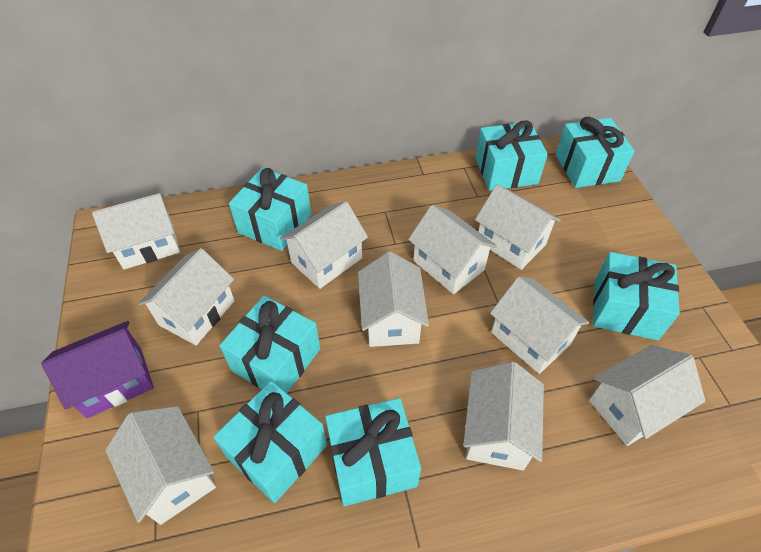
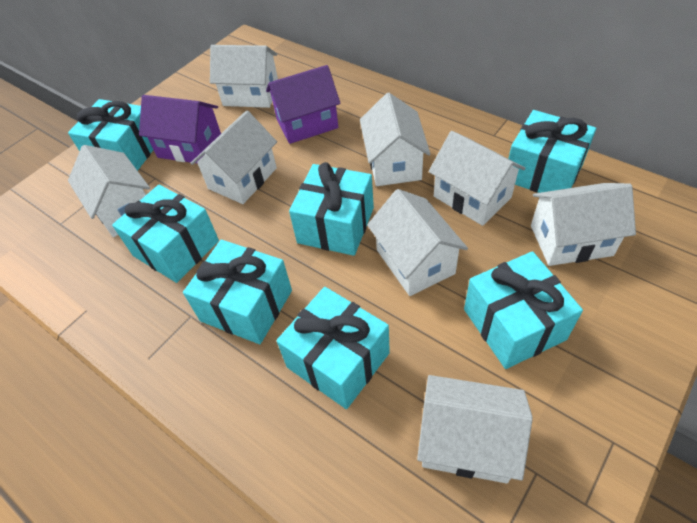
purple house: [41,321,154,418] = 1 -> [139,95,221,163] [266,65,341,144] = 2
white house: [92,193,180,269] [105,406,216,525] [138,248,235,345] [280,201,368,289] [358,251,429,347] [408,205,497,294] [463,362,544,470] [475,184,561,270] [490,277,590,374] [589,345,705,446] = 10 -> [68,145,150,237] [191,110,277,204] [210,45,278,108] [360,93,430,186] [367,189,468,296] [417,375,533,484] [428,131,526,226] [531,183,636,266] = 8

